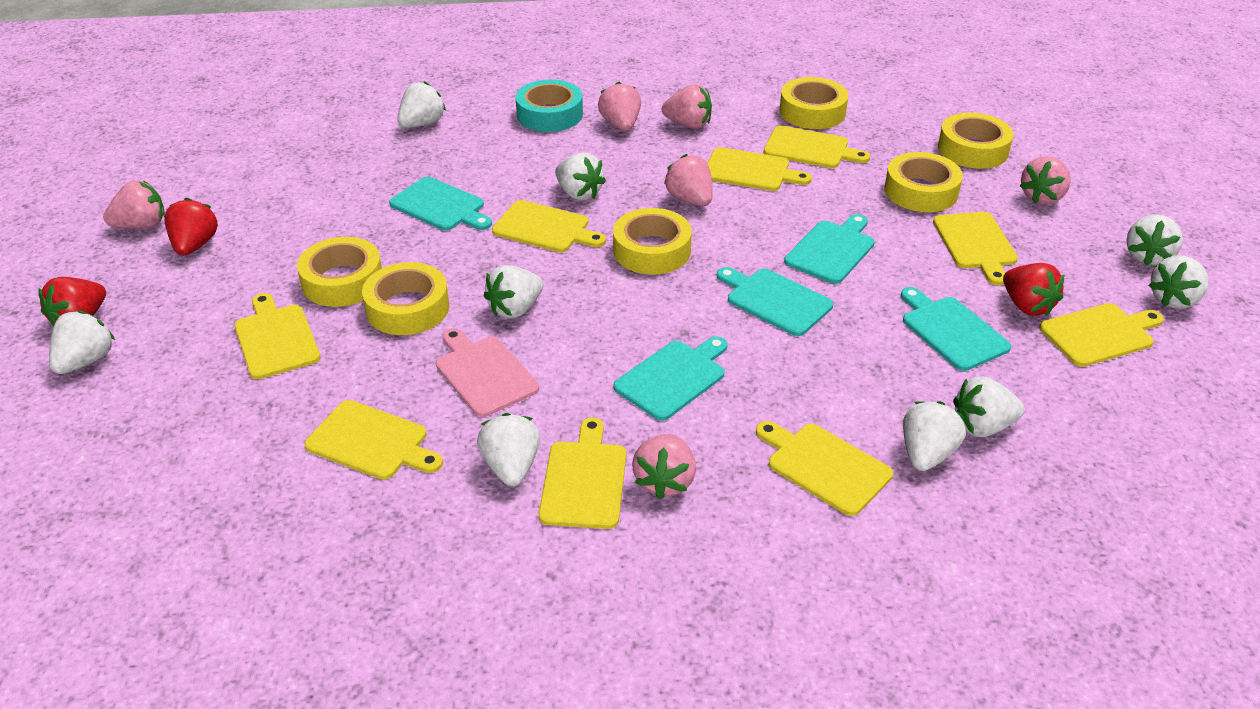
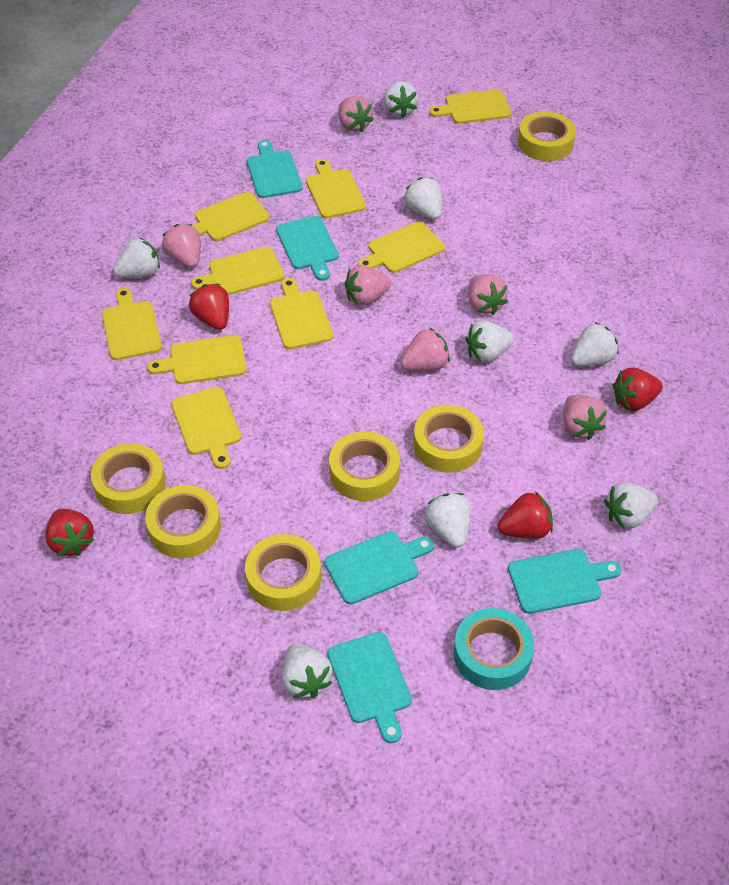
pink cutting board: [436,328,539,417] = 1 -> none = 0
red strawberry: [39,277,106,327] [164,198,218,256] [1003,263,1064,316] = 3 -> [45,509,94,556] [189,284,229,330] [498,491,553,539] [612,368,663,411] = 4
white strawberry: [49,310,115,374] [397,81,446,128] [477,413,540,486] [484,265,543,319] [555,152,606,201] [903,401,966,471] [953,376,1025,437] [1126,214,1183,265] [1148,255,1208,309] = 9 -> [113,238,160,278] [282,643,332,698] [384,81,419,118] [404,177,442,220] [425,493,471,547] [465,321,514,363] [571,322,618,366] [604,482,658,529] = 8

